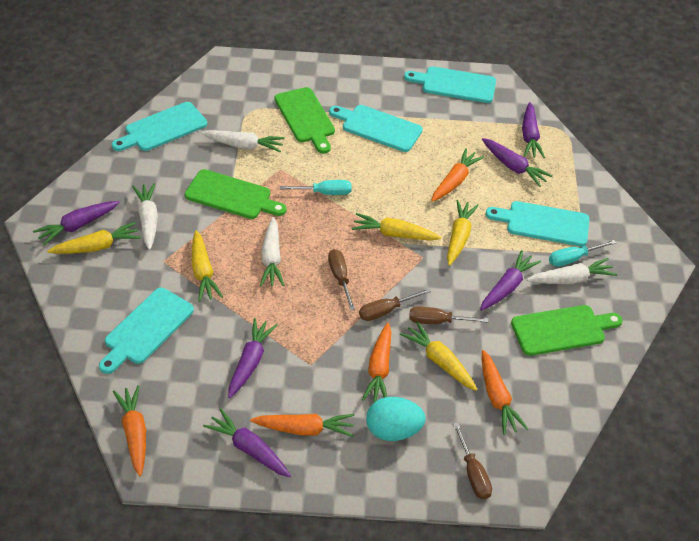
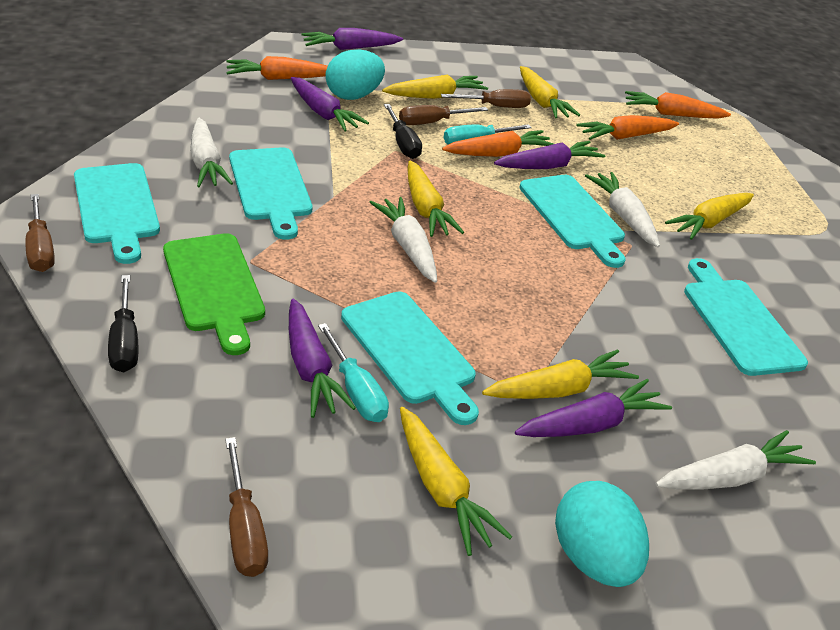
black screwdriver: none = 0 -> [108,275,138,372] [384,104,422,159] = 2
green cutting board: [185,169,286,219] [275,87,335,153] [511,305,623,356] = 3 -> [163,233,265,355] = 1
orange carrot: [113,385,146,476] [250,414,354,437] [362,322,391,402] [431,148,484,202] [482,350,528,435] = 5 -> [226,56,328,80] [442,130,554,157] [576,115,679,140] [625,91,731,119] = 4
purple carrot: [33,201,120,246] [203,408,291,477] [228,318,278,398] [480,250,541,311] [482,138,553,187] [522,102,545,158] = 6 -> [289,299,356,418] [291,77,369,131] [301,28,403,50] [494,141,605,169] [515,379,672,437] = 5
turquoise egg: [366,397,426,441] = 1 -> [326,50,385,100] [555,481,649,587] = 2
yellow carrot: [47,222,141,254] [192,230,223,302] [352,213,441,241] [400,321,477,391] [447,200,479,266] = 5 -> [382,74,488,99] [400,407,512,556] [407,160,464,237] [482,349,639,399] [520,66,580,119] [665,193,754,240] = 6

